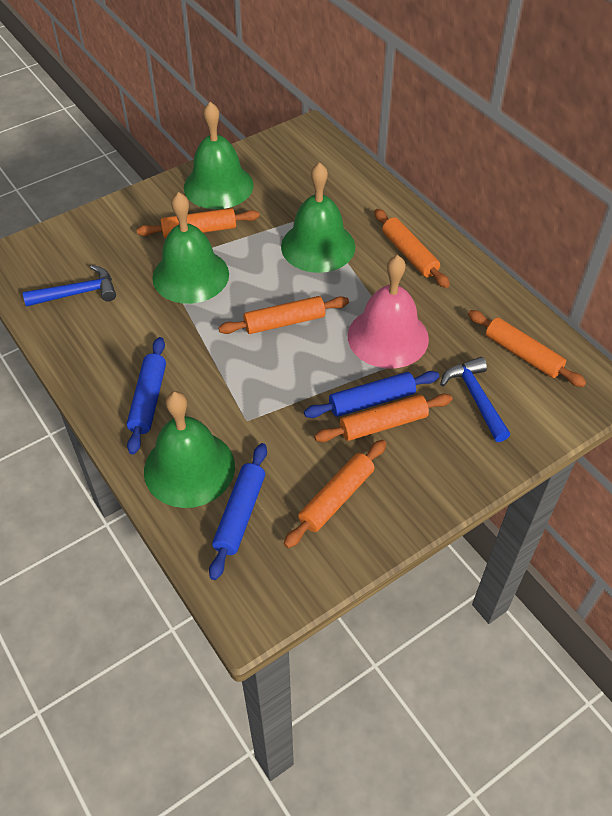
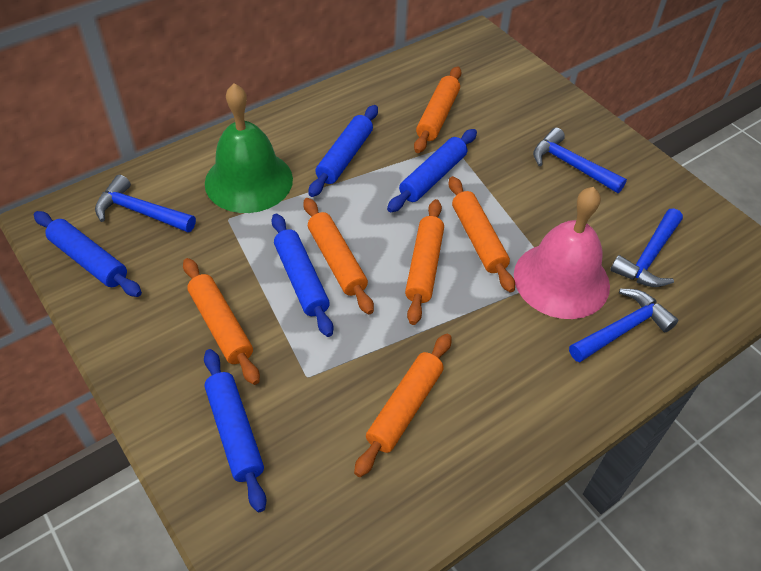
blue hammer: [23,265,116,307] [440,357,510,442] = 2 -> [95,175,196,232] [533,128,627,193] [569,289,678,362] [610,208,683,287] = 4
blue rolling pin: [127,337,166,455] [209,443,267,580] [304,371,439,418] = 3 -> [34,211,142,297] [204,349,267,512] [271,214,333,337] [308,105,378,197] [387,129,477,213] = 5
green bell: [144,391,235,508] [152,192,229,304] [184,102,253,209] [281,162,355,273] = 4 -> [205,83,293,213] = 1

